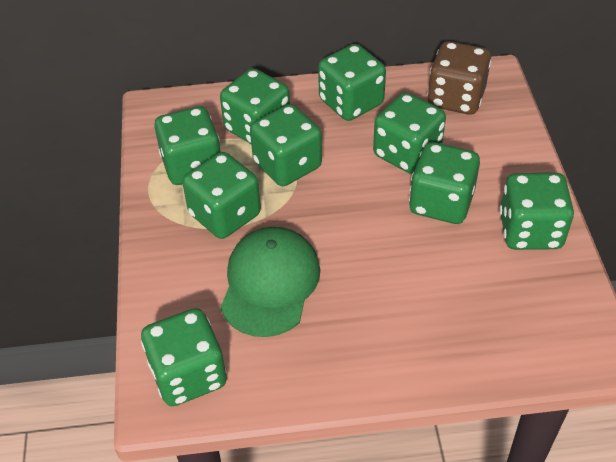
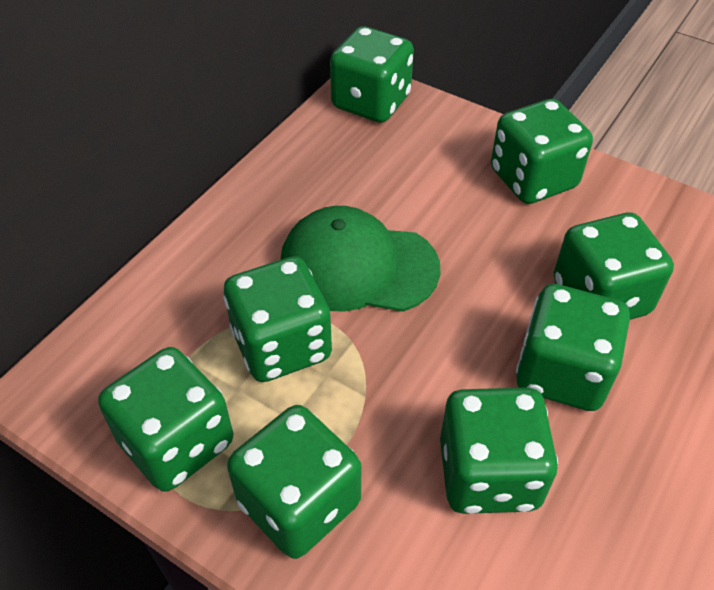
brown dice: [427,41,491,115] = 1 -> none = 0
green dice: [141,308,227,406] [154,106,221,185] [182,152,261,239] [220,68,290,144] [250,104,322,186] [318,44,386,121] [373,92,446,174] [409,142,480,224] [499,173,574,250] = 9 -> [98,347,233,492] [224,256,332,382] [227,405,361,559] [330,26,414,123] [440,387,558,514] [491,99,593,204] [516,284,630,411] [553,212,674,320] = 8

